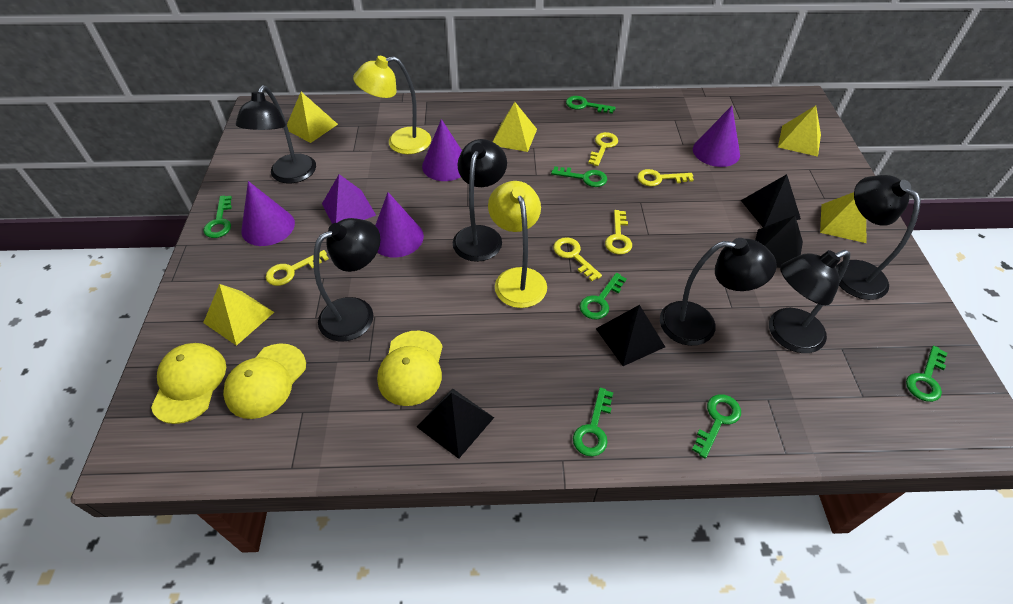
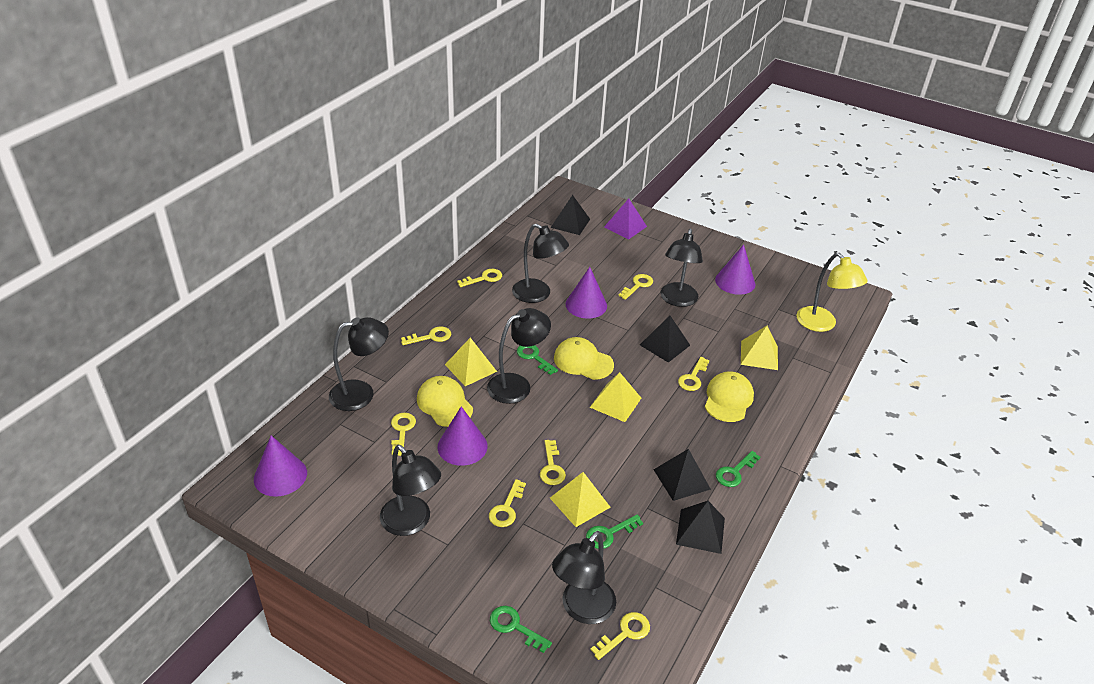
green key: [203,196,232,238] [551,166,607,187] [566,96,616,114] [573,388,613,457] [579,273,627,319] [692,394,741,459] [906,346,947,402] = 7 -> [490,606,552,653] [517,345,558,375] [586,515,643,549] [716,451,761,487] = 4
yellow key: [266,250,329,286] [553,237,602,281] [588,132,618,166] [605,210,632,255] [637,169,694,186] = 5 -> [391,413,416,456] [401,326,451,345] [457,269,502,287] [489,479,526,527] [540,440,566,485] [591,612,650,660] [618,274,653,300] [678,357,709,391] = 8
yellow lamp: [353,56,431,154] [488,181,547,308] = 2 -> [797,253,868,332] = 1
yellow pyramid: [203,284,274,346] [287,92,338,143] [493,102,537,152] [778,105,821,157] [820,192,867,243] = 5 -> [445,338,497,386] [550,472,611,527] [590,372,641,422] [741,326,778,370] = 4

